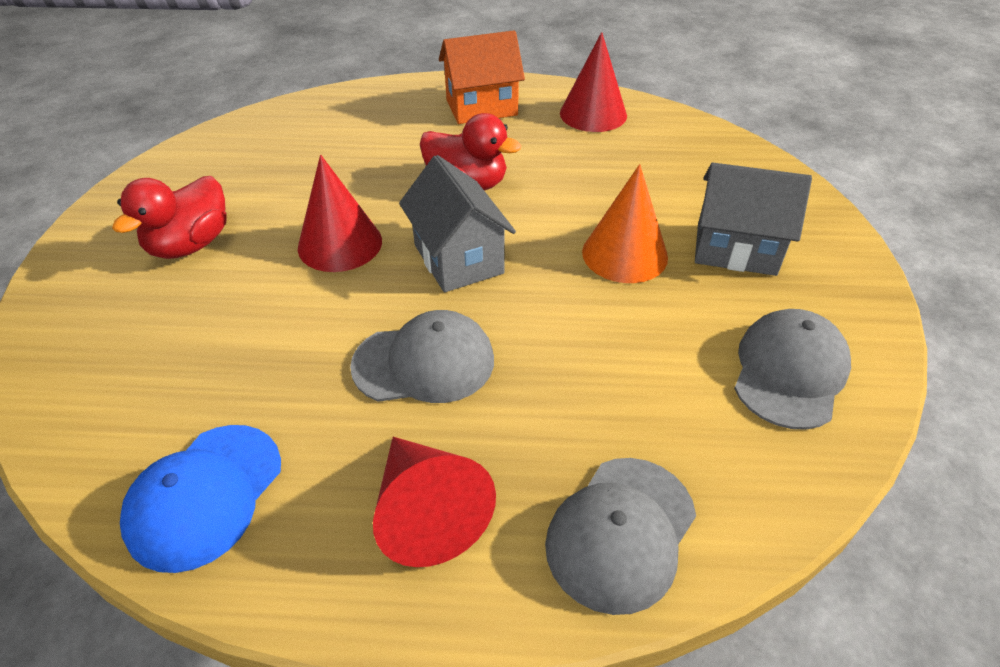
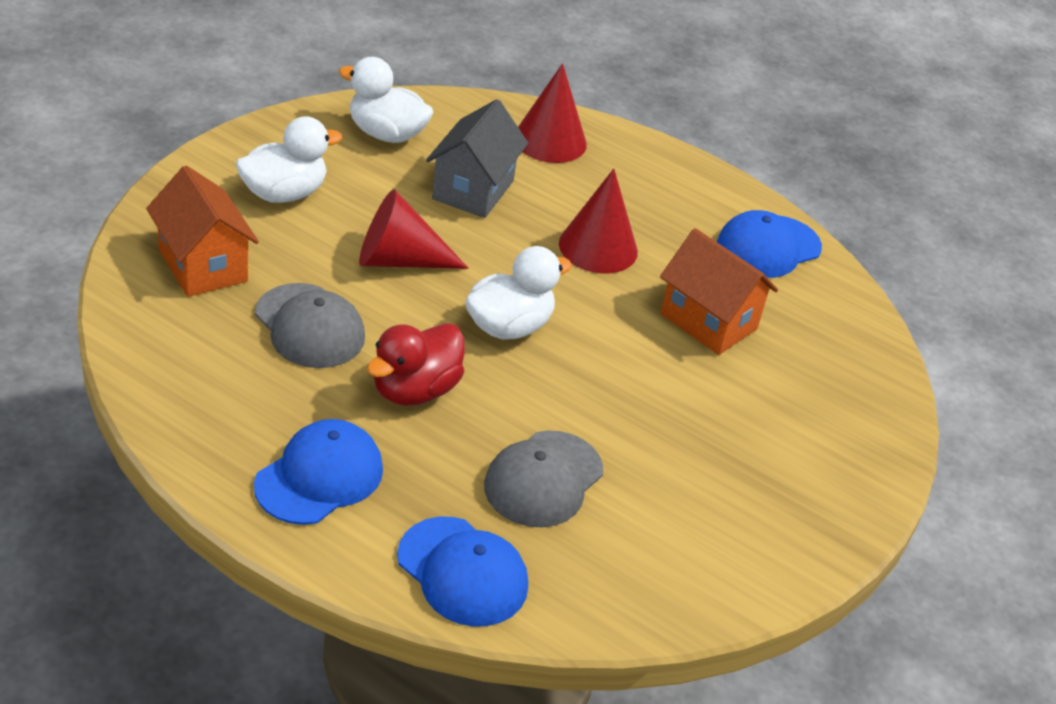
blue cap: [120,425,281,573] = 1 -> [254,419,383,525] [397,517,528,627] [717,210,822,278] = 3
grey cap: [350,310,494,403] [545,458,696,615] [734,309,851,430] = 3 -> [255,283,365,368] [484,430,603,527] = 2
grey house: [399,155,516,293] [695,163,812,276] = 2 -> [426,99,528,218] = 1
orange cone: [582,164,668,283] = 1 -> none = 0
orange house: [439,30,525,124] = 1 -> [146,166,259,297] [660,228,778,355] = 2
red duck: [112,176,227,259] [420,113,521,191] = 2 -> [367,323,465,406] = 1
white duck: none = 0 -> [236,116,342,203] [339,57,433,143] [465,246,572,340] = 3

